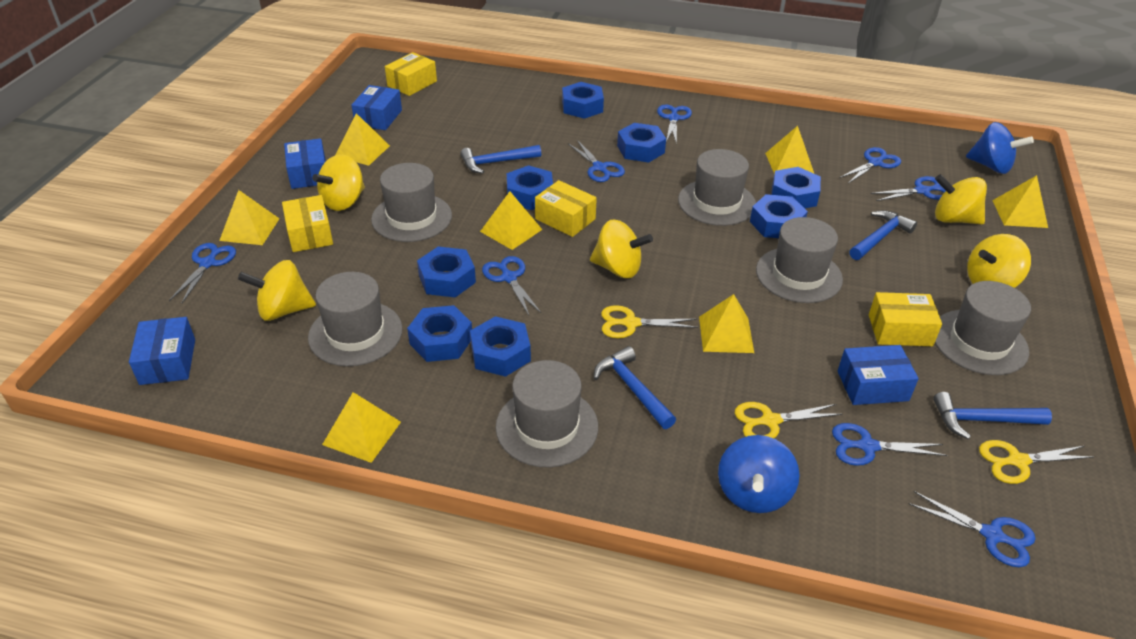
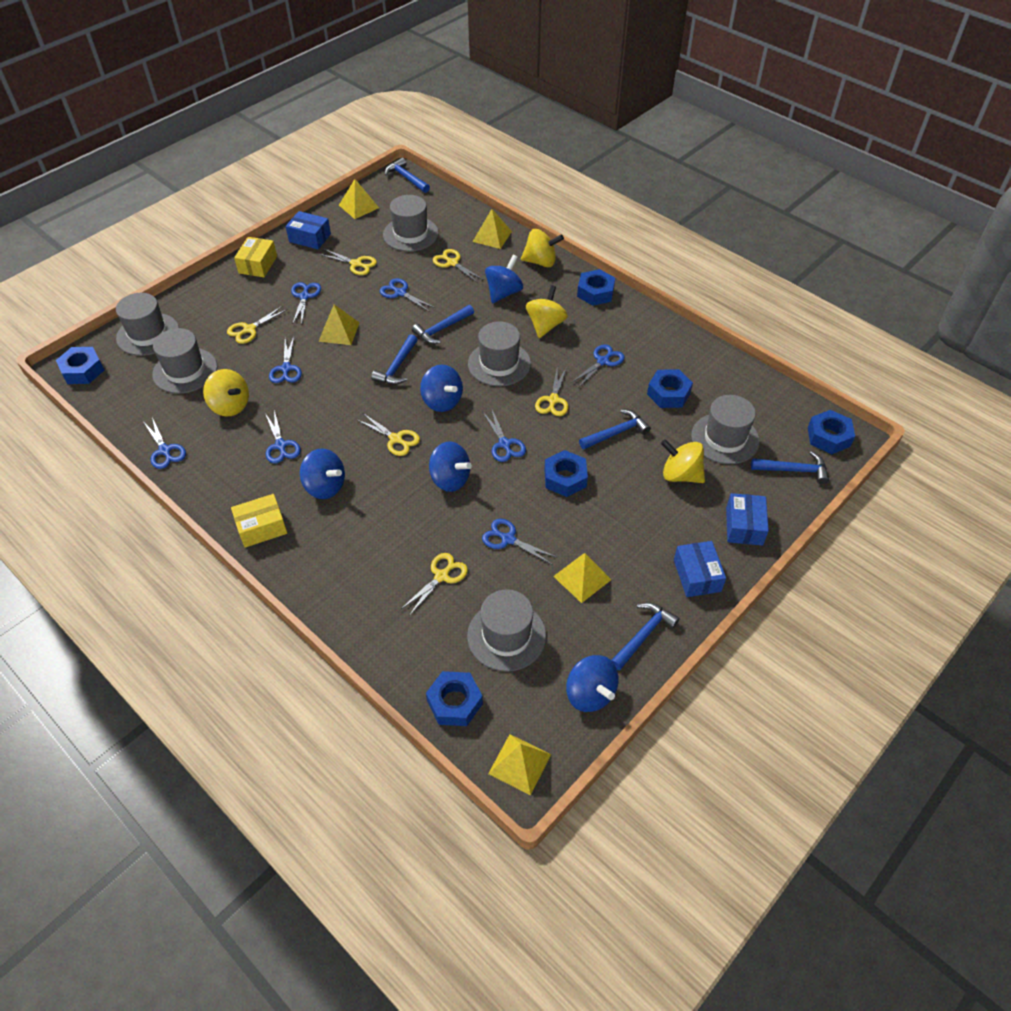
blue box: [129,317,195,385] [284,138,326,189] [352,85,402,130] [838,345,919,405] = 4 -> [286,211,331,249] [674,541,726,597] [726,493,769,546] = 3
blue hammer: [460,145,541,174] [594,346,676,429] [849,210,917,260] [933,392,1052,439] = 4 -> [371,334,418,385] [385,158,430,193] [412,305,474,344] [579,409,651,449] [611,603,680,670] [751,451,829,484] = 6
blue nut: [407,305,472,362] [417,246,476,297] [470,316,531,377] [507,165,553,210] [562,82,604,119] [617,123,666,162] [750,194,808,238] [771,167,821,208] = 8 -> [56,347,104,384] [426,671,483,726] [544,450,588,497] [577,269,615,306] [647,369,693,408] [808,410,855,454] = 6
blue spinning top: [718,435,800,513] [966,122,1034,174] = 2 -> [300,448,345,499] [420,365,463,412] [429,441,472,492] [485,255,523,303] [566,655,619,712] = 5
yellow box: [282,195,333,252] [385,52,437,96] [535,180,597,237] [869,292,942,346] = 4 -> [231,494,287,548] [234,237,277,277] = 2
yellow pyramid: [219,190,279,245] [322,392,401,463] [336,113,390,166] [480,192,543,250] [699,294,754,353] [765,126,814,174] [992,175,1048,228] = 7 -> [318,305,359,345] [339,179,379,219] [472,209,512,249] [488,734,551,795] [553,553,611,603] = 5
yellow scissors: [601,305,698,338] [735,402,843,438] [979,440,1094,484] = 3 -> [227,306,288,344] [319,249,377,275] [356,413,420,456] [400,553,468,616] [433,249,484,283] [535,368,568,416] = 6
yellow spinning top: [238,260,316,321] [312,154,365,211] [590,220,653,278] [935,174,987,225] [967,234,1031,288] = 5 -> [203,369,249,417] [521,229,564,267] [526,285,568,338] [661,439,705,483] = 4

